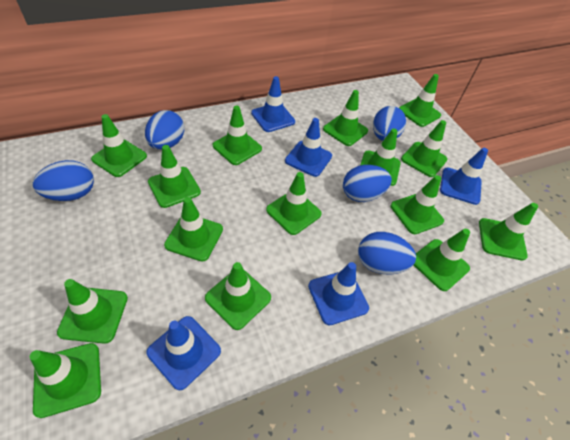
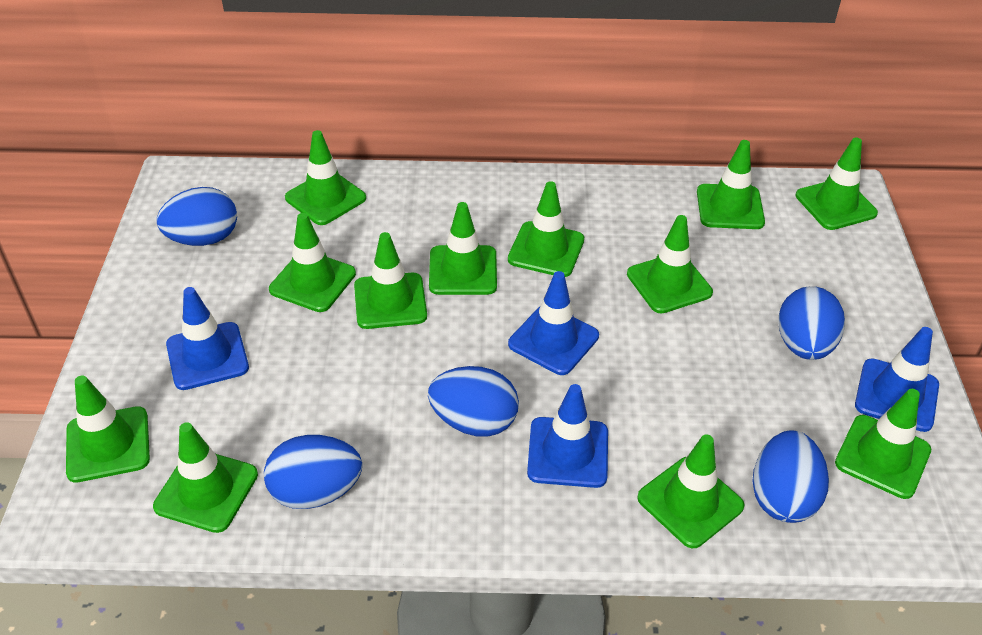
blue traffic cone: [146,316,221,390] [251,76,295,132] [285,118,332,177] [308,262,369,325] [440,148,488,205] = 5 -> [166,287,249,390] [508,271,599,375] [527,384,608,488] [855,327,939,432] = 4
green traffic cone: [30,343,101,418] [57,279,128,344] [91,114,147,177] [148,145,201,208] [164,197,223,262] [205,262,271,330] [213,105,262,165] [266,172,322,235] [323,90,368,146] [360,128,401,186] [391,175,444,234] [399,74,441,127] [401,120,447,177] [414,229,470,291] [479,203,538,260] = 15 -> [66,376,150,483] [153,422,258,533] [269,213,356,312] [285,130,366,225] [354,232,427,329] [429,202,497,295] [508,181,584,277] [627,215,713,314] [637,434,745,548] [697,140,765,229] [796,137,878,230] [835,389,931,499] = 12

